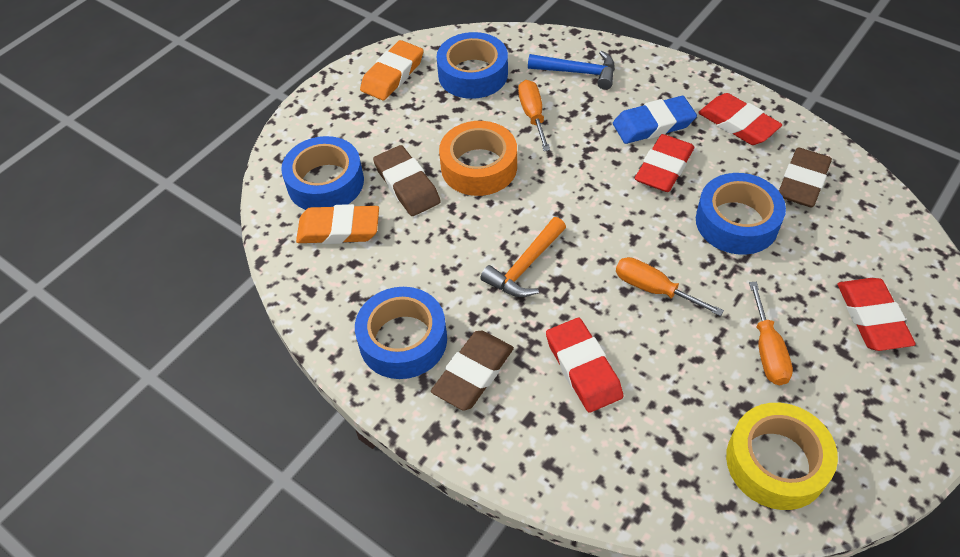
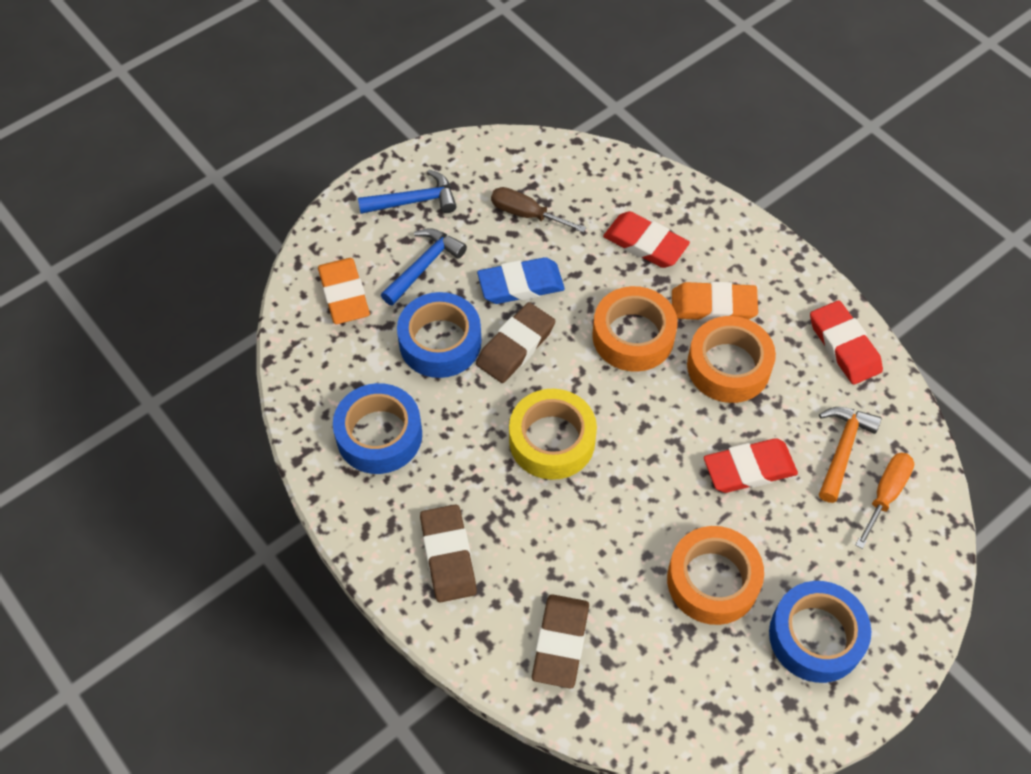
blue hammer: [528,51,615,90] = 1 -> [358,170,457,214] [381,228,467,306] = 2
blue tape: [281,136,364,210] [355,287,447,379] [436,32,508,99] [696,173,786,255] = 4 -> [333,383,422,474] [397,292,481,378] [769,581,871,683] = 3
brown screwdriver: none = 0 -> [491,187,587,233] = 1
orange screwdriver: [518,80,550,151] [616,257,724,316] [749,282,793,385] = 3 -> [856,453,914,549] = 1
orange tape: [439,121,517,196] = 1 -> [593,286,678,372] [667,526,764,625] [687,316,776,403] = 3
red eraser: [546,318,623,413] [635,134,694,192] [698,93,782,145] [838,278,916,351] = 4 -> [603,211,690,268] [704,438,798,493] [810,300,883,385] = 3

